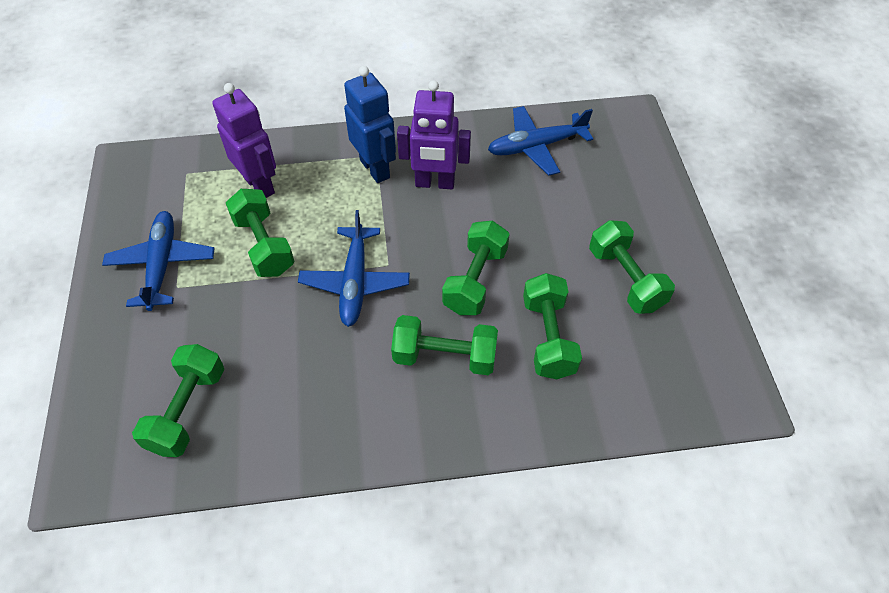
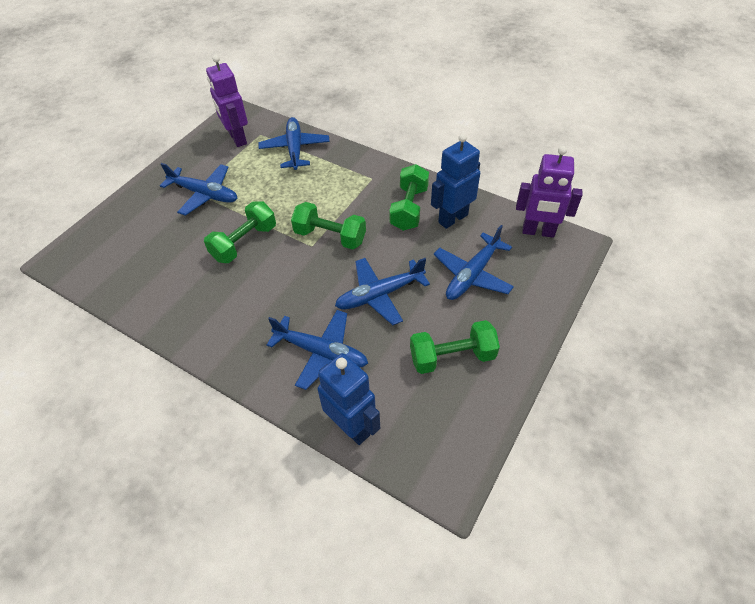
blue plane: [102,211,215,311] [298,210,410,327] [488,106,593,176] = 3 -> [160,163,237,216] [259,117,330,170] [267,310,368,390] [335,258,430,325] [434,225,514,300] = 5
blue robot: [344,66,396,183] = 1 -> [318,353,380,445] [431,133,480,229] = 2
green dumbbell: [132,344,224,457] [226,189,295,277] [391,315,498,375] [442,221,510,315] [523,273,582,379] [589,220,675,314] = 6 -> [204,201,276,263] [291,202,366,249] [389,164,429,231] [410,320,500,374] = 4

